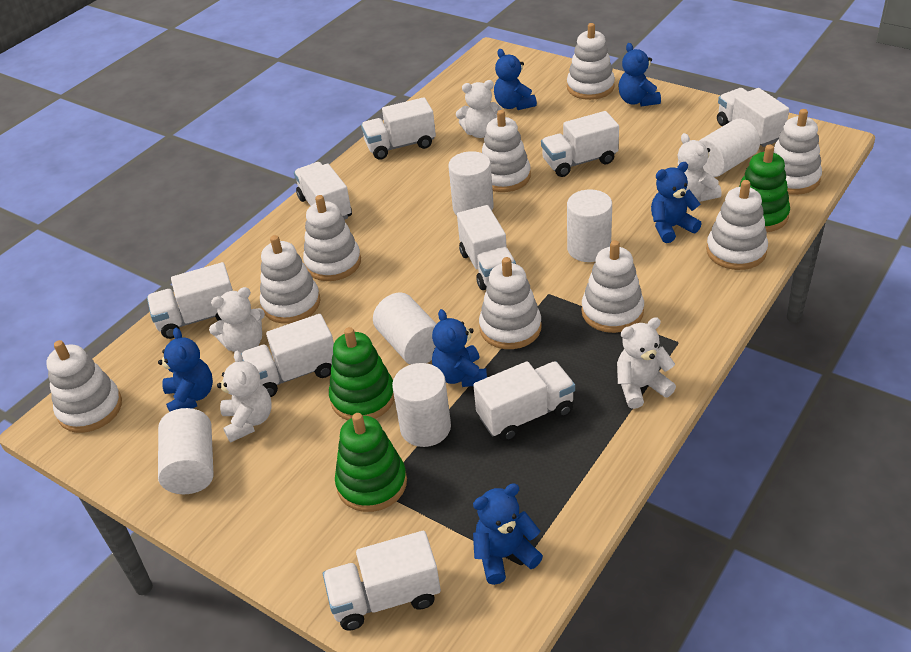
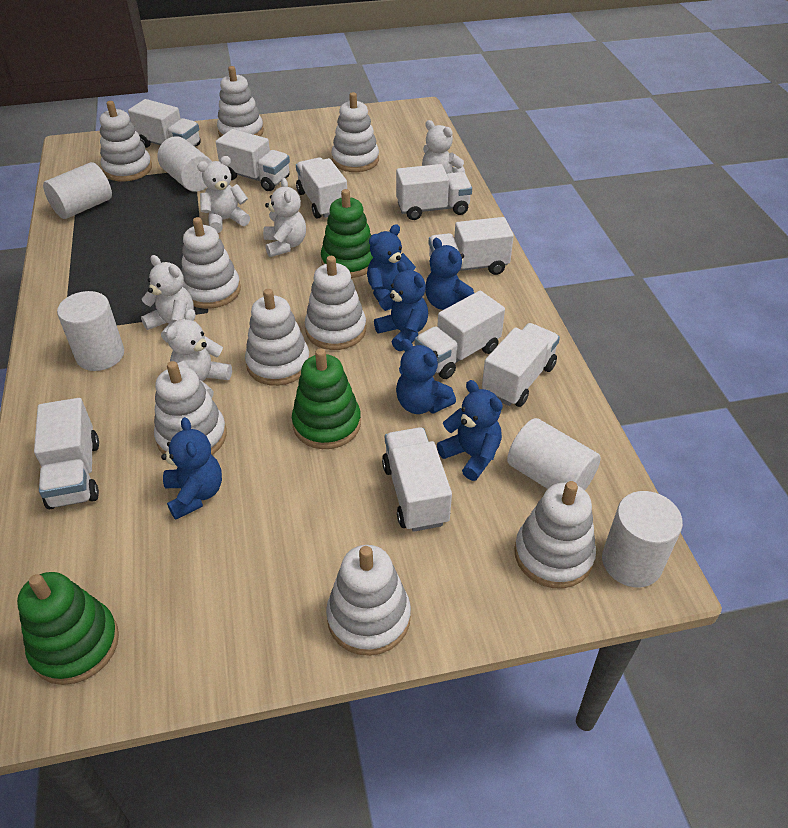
white cylinder: [158,408,214,494] [373,292,437,365] [392,363,451,447] [448,151,494,215] [567,190,612,262] [699,119,760,177] = 6 -> [43,162,112,219] [57,291,124,371] [157,136,212,192] [507,418,601,490] [602,491,683,587] = 5

